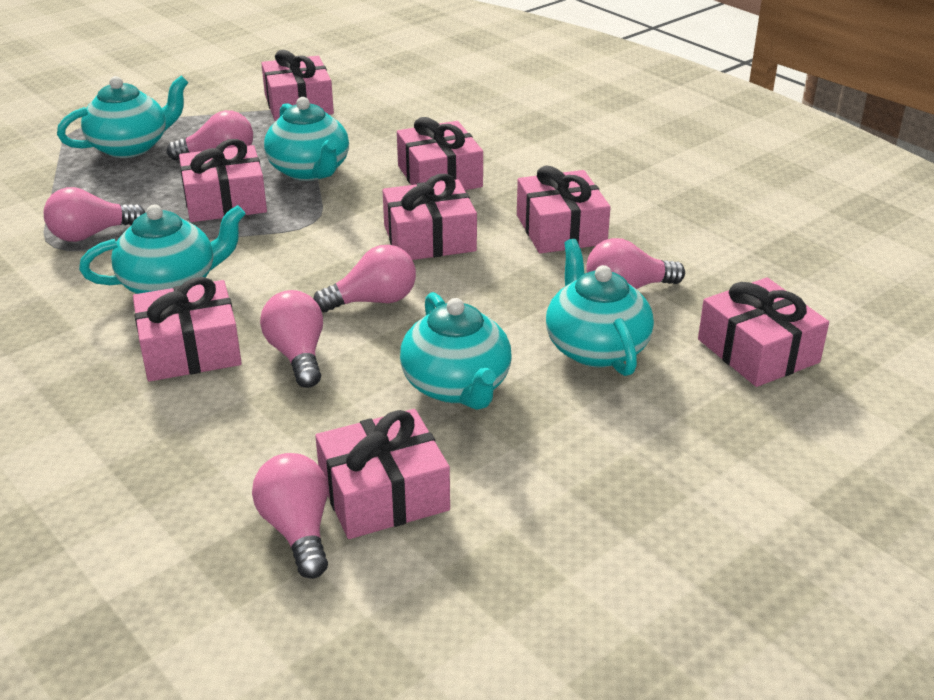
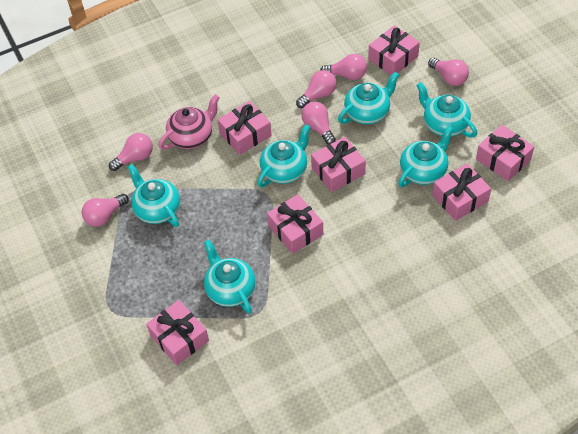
pink gift: [133,277,242,382] [179,139,267,222] [261,50,334,121] [315,409,450,539] [383,174,477,260] [397,117,483,190] [517,166,611,254] [698,277,829,387] = 8 -> [146,300,209,365] [218,101,272,155] [267,194,323,254] [311,137,366,192] [368,25,420,75] [432,163,491,221] [476,125,534,181] = 7
pink teapot: none = 0 -> [159,94,220,150] = 1
turquoise teapot: [57,76,189,158] [79,205,246,294] [264,97,349,181] [400,292,512,410] [546,239,654,376] = 5 -> [128,164,180,227] [204,240,256,314] [257,124,311,187] [338,72,399,124] [398,126,453,187] [416,82,477,137] = 6

